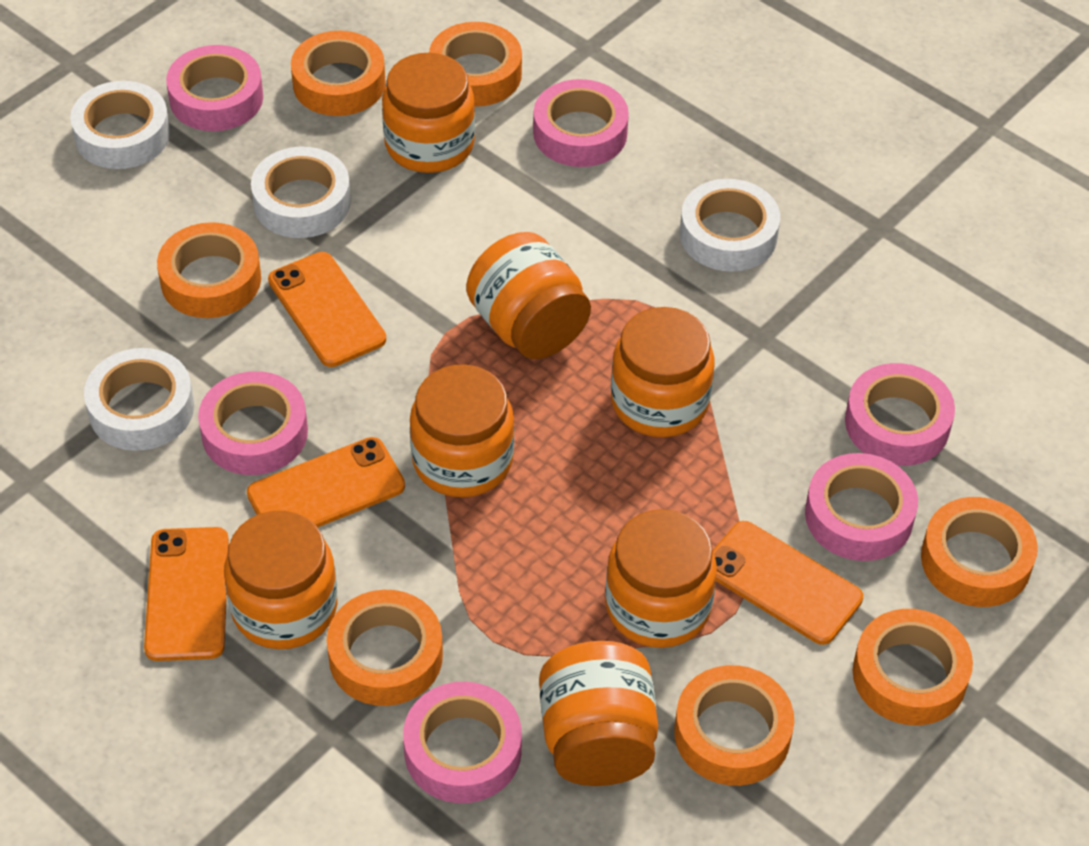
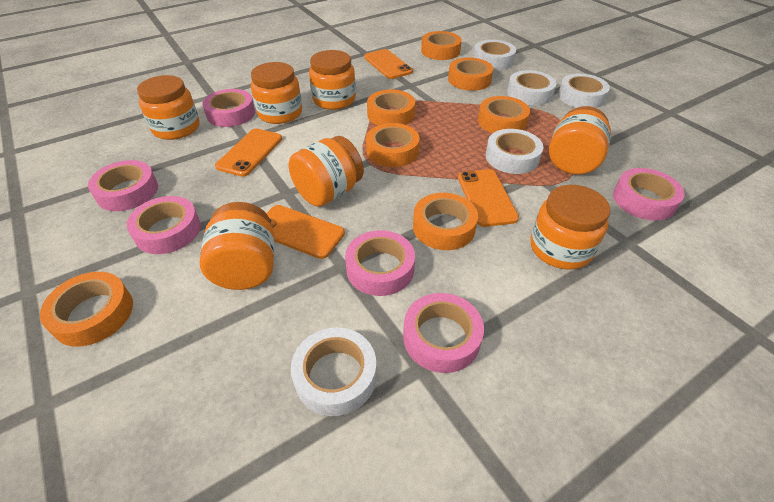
white tape: [70,81,170,169] [84,348,194,451] [251,147,351,238] [680,179,780,272] = 4 -> [291,327,377,416] [473,40,516,70] [486,129,543,174] [507,70,556,105] [558,73,610,108] = 5

